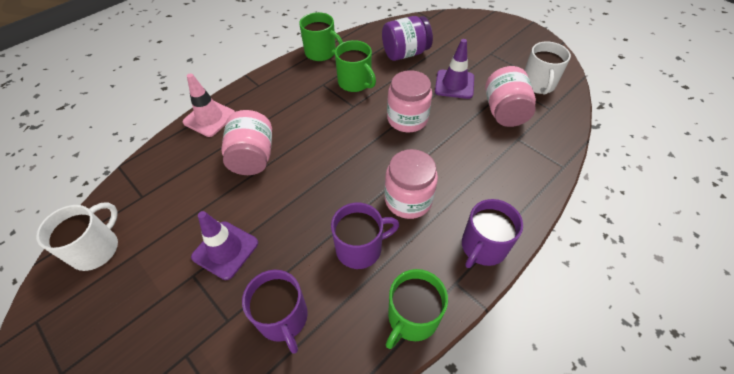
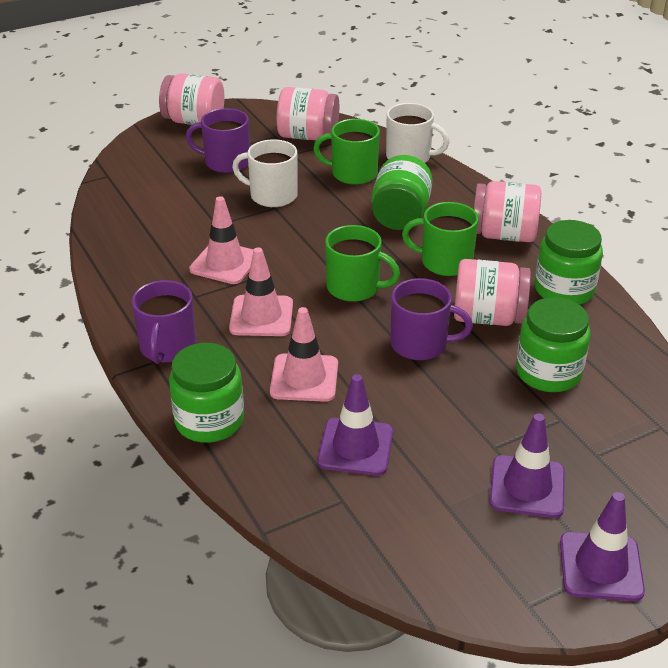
green jar: none = 0 -> [169,343,244,443] [371,155,433,230] [516,297,590,392] [535,220,603,305] = 4
pink traffic cone: [183,73,235,137] = 1 -> [189,196,254,284] [229,247,293,336] [270,307,338,402] = 3
purple jar: [382,16,433,61] = 1 -> none = 0
purple traffic cone: [191,211,258,280] [435,39,474,99] = 2 -> [317,374,393,476] [489,413,565,518] [560,492,645,601] = 3

